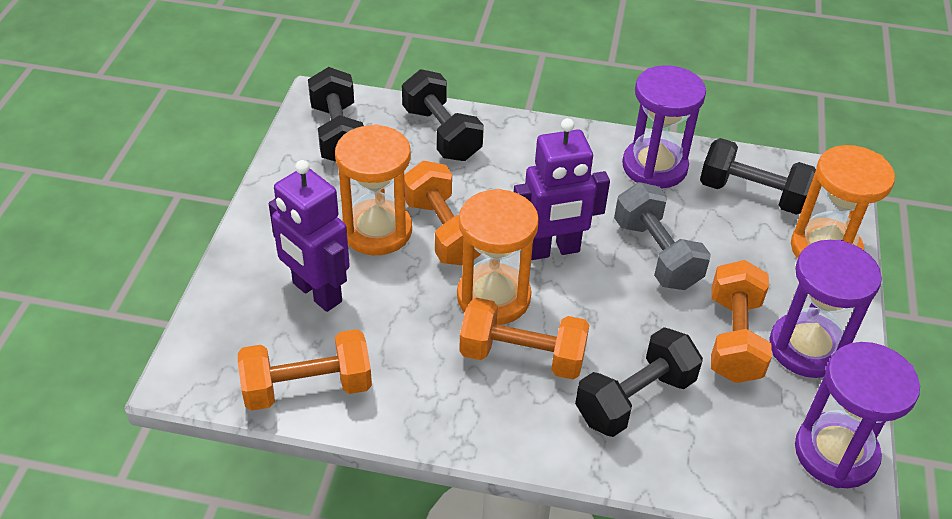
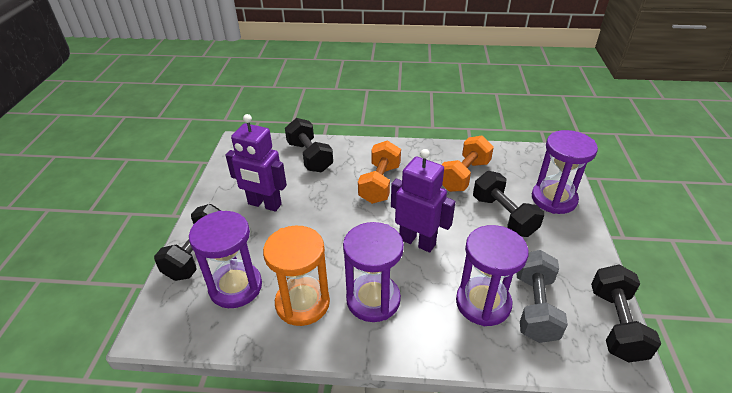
orange dumbbell: [238,329,372,411] [404,161,481,266] [459,298,589,379] [711,260,772,383] = 4 -> [358,140,401,204] [442,136,494,192] = 2
orange hourglass: [335,124,412,255] [457,189,539,325] [791,145,895,259] = 3 -> [263,225,330,326] = 1
purple hourglass: [622,65,706,189] [769,240,882,378] [795,342,920,488] = 3 -> [189,211,262,308] [343,222,404,322] [456,225,529,326] [532,130,598,214] = 4

